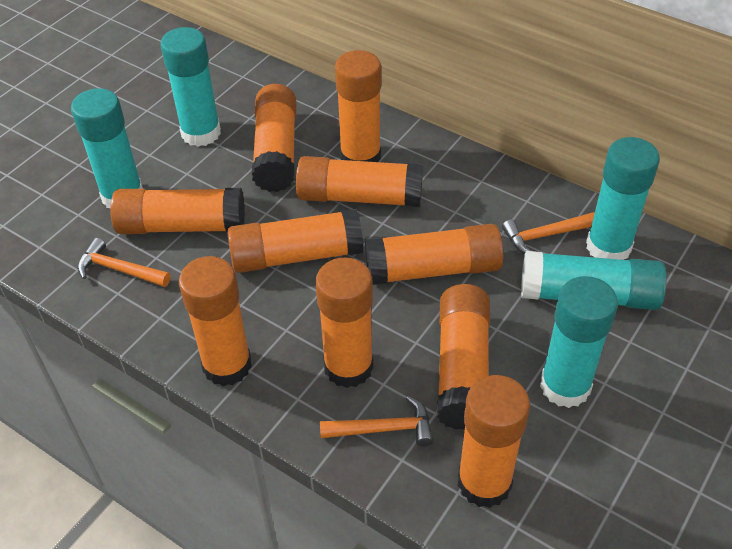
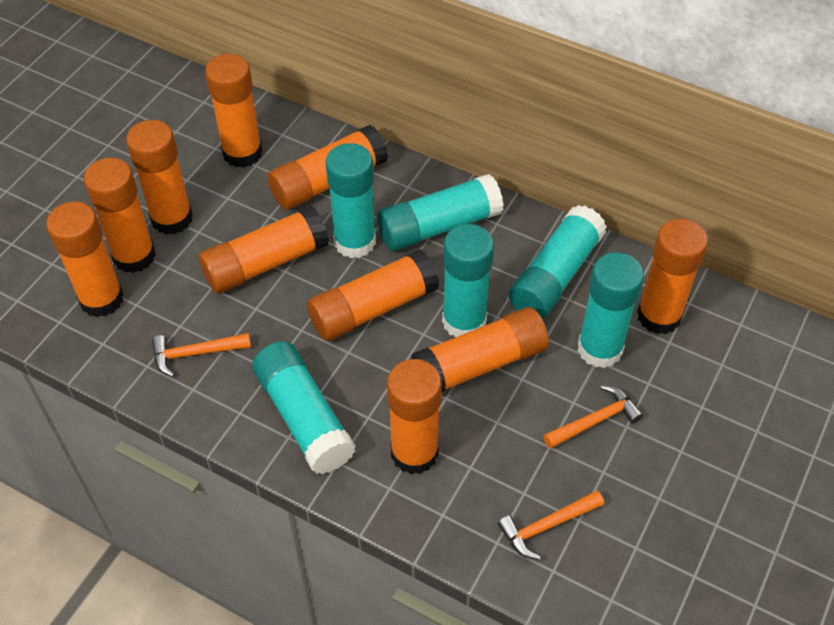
turquoise glue stick: [71,88,143,208] [160,27,221,147] [521,251,667,310] [540,276,618,408] [586,137,660,260] = 5 -> [252,341,356,474] [326,143,376,259] [377,174,504,251] [442,224,494,337] [509,205,607,319] [578,252,644,368] = 6

